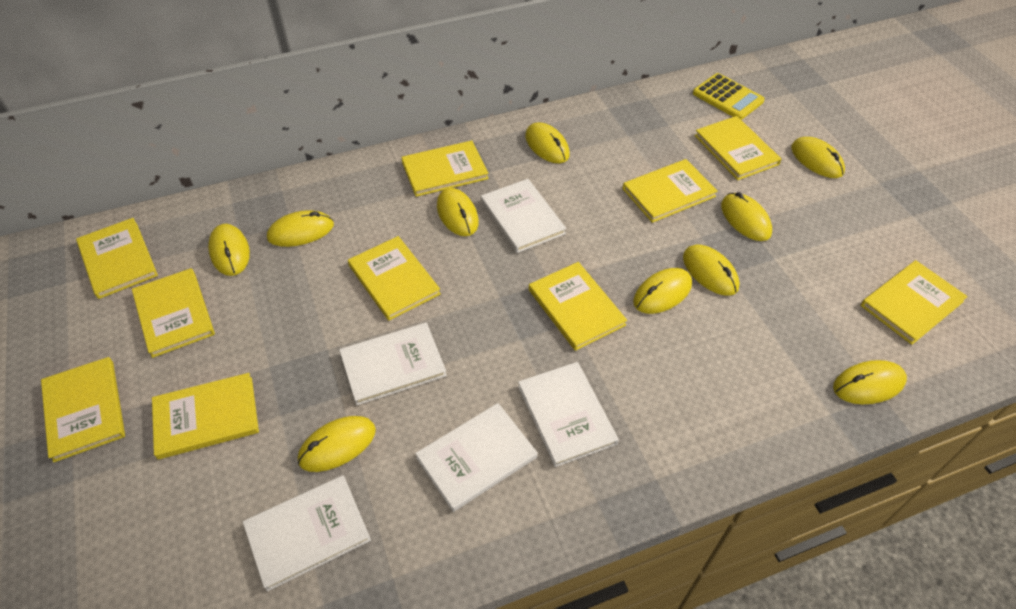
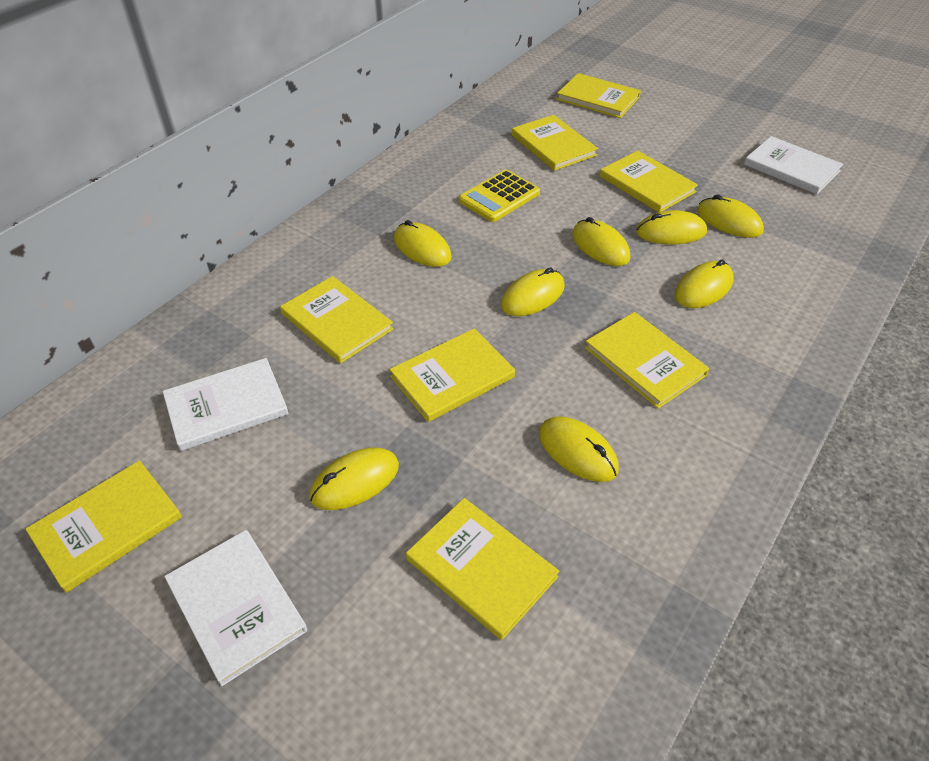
white book: [243,475,371,591] [339,323,447,405] [415,403,537,512] [481,179,566,253] [518,362,619,467] = 5 -> [163,358,289,451] [164,530,307,686] [744,136,843,195] = 3
yellow book: [41,357,125,462] [76,218,158,299] [132,268,215,358] [152,373,259,459] [348,236,441,321] [401,141,489,197] [529,262,627,351] [622,159,718,223] [695,116,781,180] [861,260,968,345] = 10 -> [26,461,182,593] [280,276,393,363] [389,328,515,422] [406,498,559,640] [512,115,598,171] [557,73,641,118] [585,312,709,409] [600,150,698,212] = 8
yellow mouse: [208,224,250,276] [267,210,334,247] [298,416,376,472] [437,188,479,236] [525,123,570,163] [633,268,692,314] [683,245,739,296] [721,192,772,241] [791,137,845,178] [833,360,907,404] = 10 -> [310,447,399,510] [394,220,452,267] [501,267,565,316] [539,416,619,482] [572,217,630,266] [636,210,707,244] [675,259,734,308] [697,194,764,238] = 8

